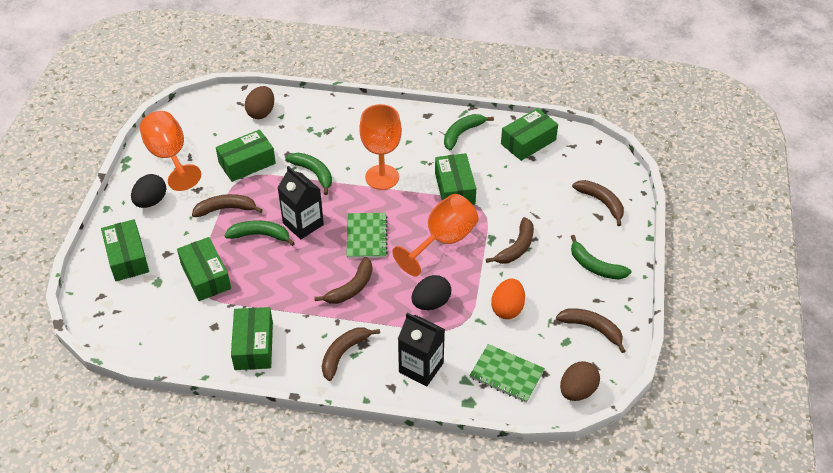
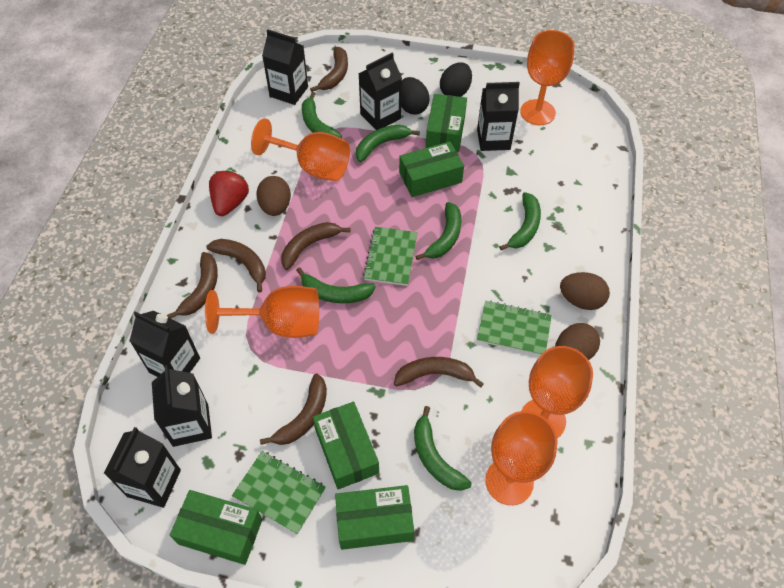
black carton: [277,166,324,239] [398,313,445,386] = 2 -> [104,427,181,508] [129,311,200,377] [152,365,212,447] [262,29,308,105] [358,53,402,130] [477,82,520,151] = 6
brown egg: [245,86,274,119] [560,361,600,401] = 2 -> [257,176,291,216] [555,323,600,360] [560,272,610,310] = 3
green banana: [224,220,295,246] [286,153,332,195] [444,114,494,150] [571,235,632,279] = 4 -> [296,267,376,303] [302,92,342,139] [356,125,420,162] [414,406,472,491] [415,202,461,260] [499,192,541,250] = 6
green box: [101,219,149,281] [177,237,231,301] [216,129,276,182] [231,307,273,370] [435,153,476,205] [501,108,558,161] = 6 -> [170,490,262,565] [313,402,379,489] [335,485,414,550] [399,141,464,197] [426,94,467,152] = 5
green notebook: [346,213,388,258] [469,344,545,403] = 2 -> [232,451,326,534] [363,227,418,286] [477,300,552,355] = 3
orange egg: [491,279,525,319] = 1 -> none = 0
orange goblet: [139,111,201,191] [359,104,402,190] [392,194,478,277] = 3 -> [205,286,319,338] [251,118,350,181] [485,411,558,505] [520,30,574,125] [521,346,593,438] = 5
red strawberry: none = 0 -> [209,170,249,216] = 1

